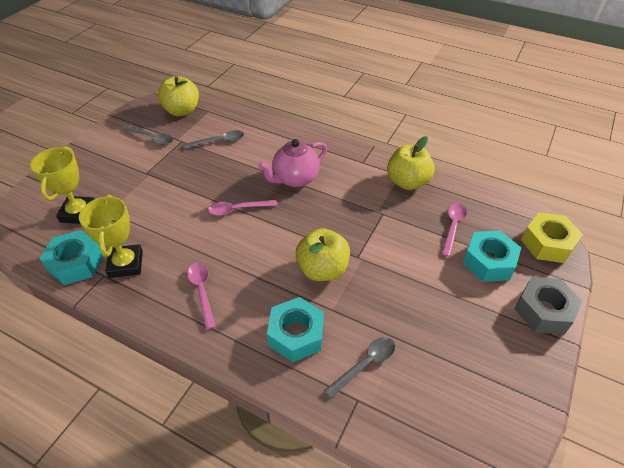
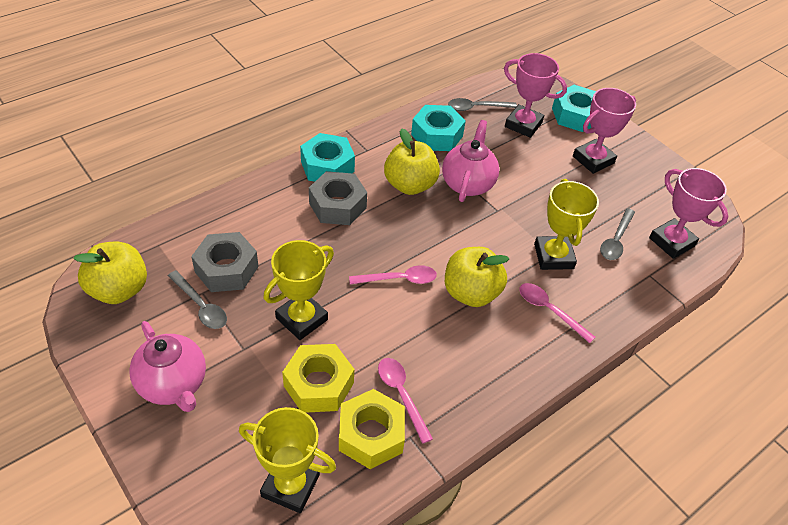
grey nut: [515,277,582,334] = 1 -> [191,232,259,292] [309,171,367,225] = 2
pink teapot: [258,139,327,187] = 1 -> [129,321,206,412] [442,120,499,202] = 2
pink trophy: none = 0 -> [504,53,567,138] [573,88,636,174] [649,168,728,259] = 3
yellow nut: [521,212,583,263] = 1 -> [282,344,354,413] [339,389,405,469] = 2
yellow trophy: [30,146,95,224] [79,195,143,278] = 2 -> [239,407,336,513] [263,240,334,340] [534,179,599,270] = 3

